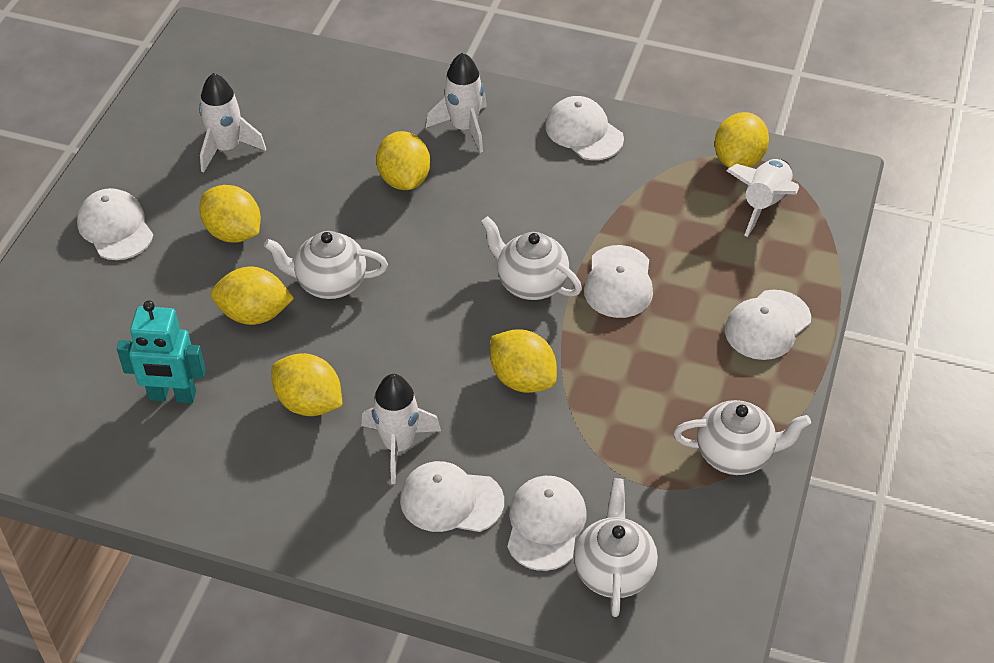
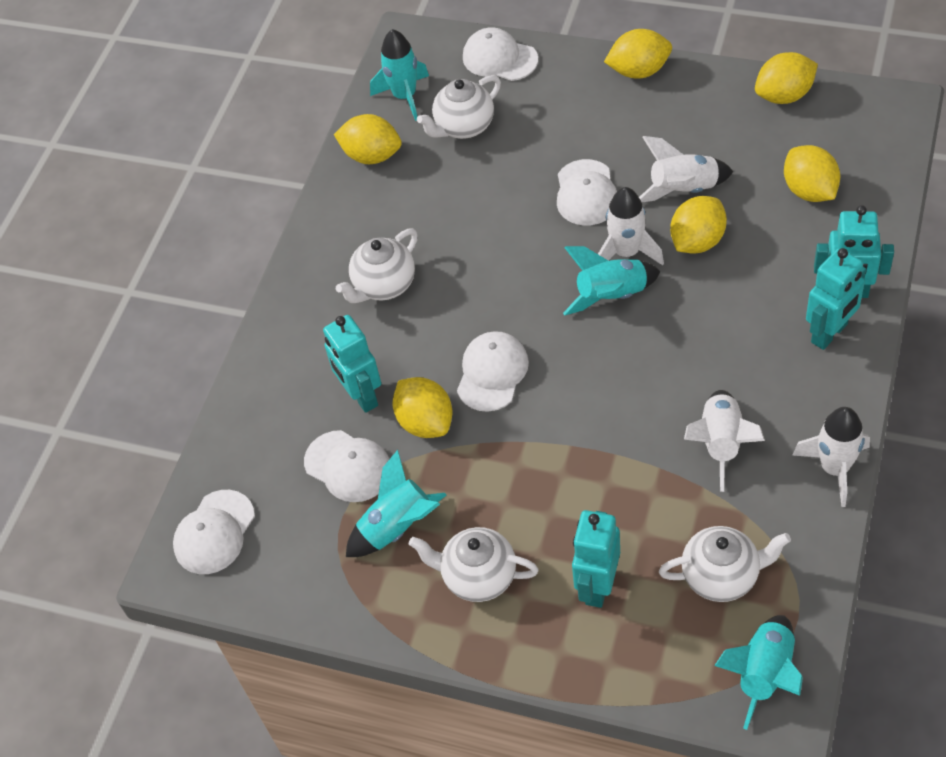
turquoise robot: [117,300,206,403] = 1 -> [323,315,381,413] [572,510,620,608] [806,248,866,350] [814,205,894,298] = 4
turquoise rocket: none = 0 -> [346,450,446,557] [370,29,429,121] [563,246,661,316] [714,615,803,730] = 4
white cap: [77,188,153,260] [400,461,504,532] [507,476,587,571] [545,96,624,160] [584,245,653,318] [725,290,811,360] = 6 -> [173,490,255,574] [304,430,390,502] [457,331,529,412] [463,27,538,81] [557,159,617,226] = 5

